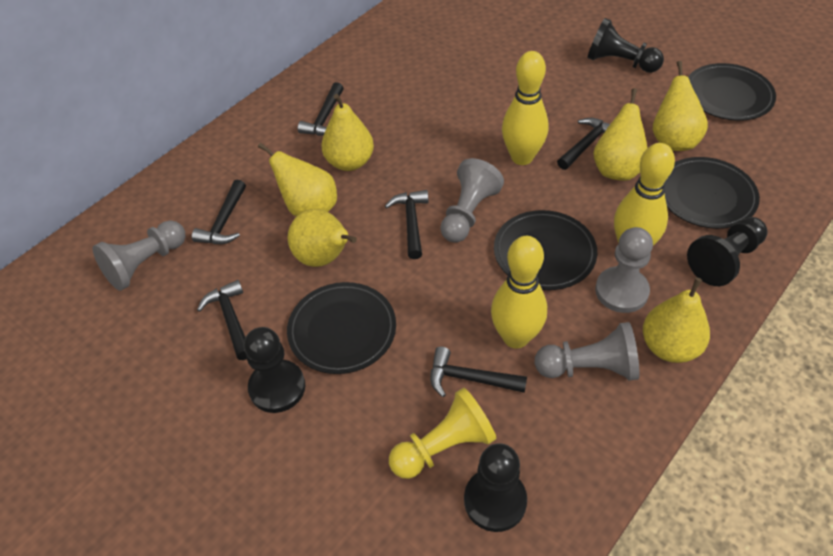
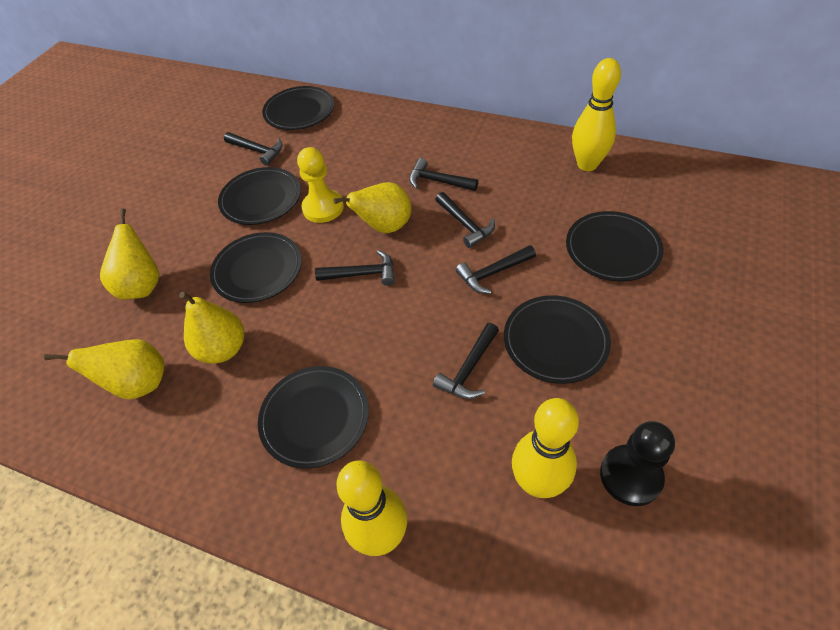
black pawn: [244,327,305,413] [464,443,527,532] [587,18,664,73] [687,217,768,286] = 4 -> [600,421,675,506] = 1
black plate: [287,282,396,374] [494,210,597,290] [664,157,760,229] [688,63,776,121] = 4 -> [210,232,302,303] [218,167,301,225] [258,366,369,469] [262,86,334,130] [504,295,611,384] [566,211,664,281] = 6
grey pawn: [92,220,186,291] [440,158,504,243] [534,322,640,381] [595,227,653,313] = 4 -> none = 0
yellow pear: [258,143,337,216] [288,209,357,267] [321,94,374,171] [593,88,648,181] [643,278,710,363] [653,61,708,151] = 6 -> [44,339,164,399] [100,208,159,300] [179,292,244,363] [333,182,411,233] = 4

